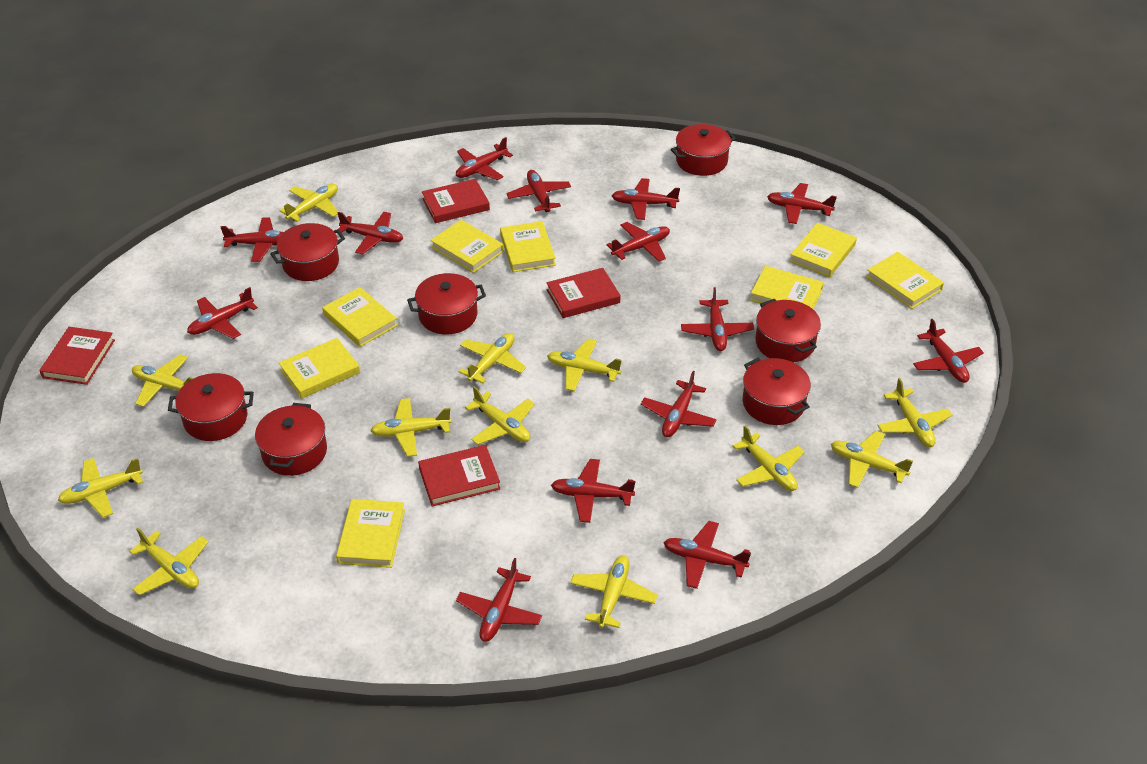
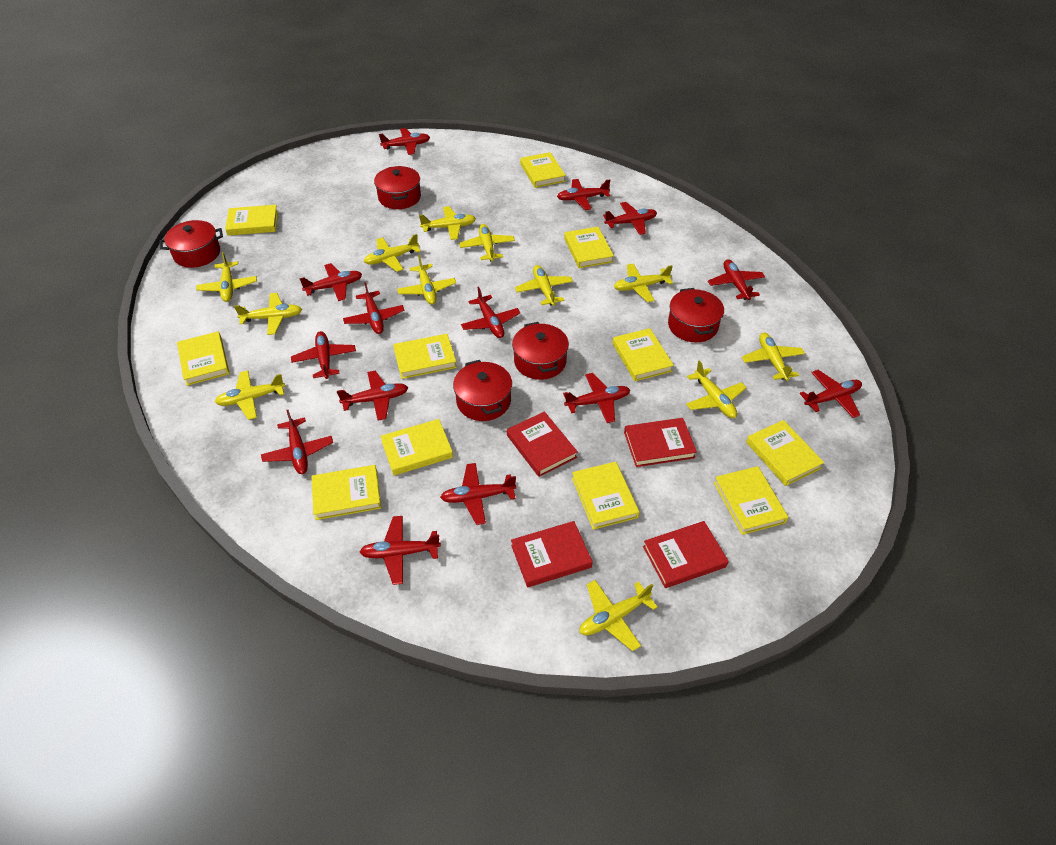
red pot: [168,373,254,441] [255,403,327,476] [270,223,345,281] [407,273,486,334] [671,124,736,176] [743,358,811,425] [755,299,821,362] = 7 -> [159,220,223,268] [374,166,421,209] [453,360,512,421] [512,322,569,380] [668,288,724,343] = 5
yellow book: [279,338,360,399] [322,287,398,347] [336,499,405,568] [430,220,504,273] [500,221,556,272] [750,266,824,309] [790,223,857,277] [866,252,944,309] = 8 -> [177,331,229,386] [225,205,278,236] [311,465,381,520] [381,419,453,476] [393,334,457,379] [520,152,566,188] [564,227,614,268] [572,462,639,530] [612,328,674,381] [714,466,788,535] [746,420,824,486] = 11

